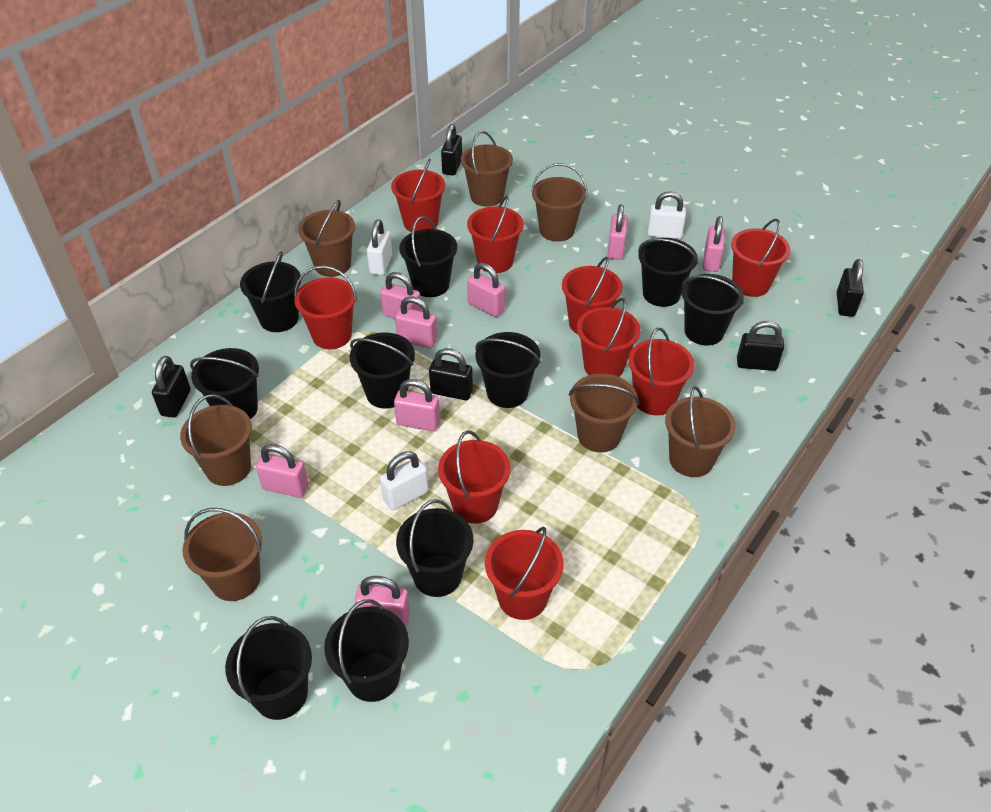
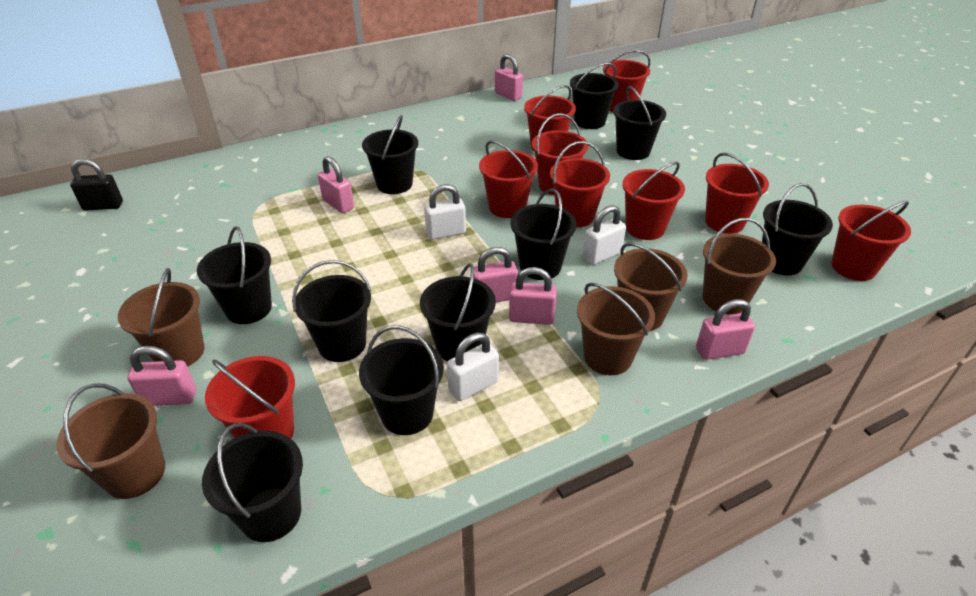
black padlock: [152,356,191,418] [429,348,473,400] [441,124,462,175] [737,321,784,371] [837,259,864,317] = 5 -> [70,159,123,211] = 1
brown bucket: [180,394,252,486] [183,508,262,601] [298,200,355,277] [461,131,513,207] [531,163,587,241] [569,373,639,453] [665,386,736,477] = 7 -> [56,383,165,499] [118,268,204,367] [577,283,655,375] [614,243,688,331] [703,218,776,314] = 5
pink padlock: [256,444,309,498] [355,576,410,627] [380,272,421,319] [394,379,440,431] [395,296,437,348] [467,263,505,317] [608,204,628,260] [703,216,725,272] = 8 -> [128,346,196,406] [318,156,354,213] [474,247,518,302] [495,54,523,101] [509,267,557,325] [696,299,755,360] = 6

